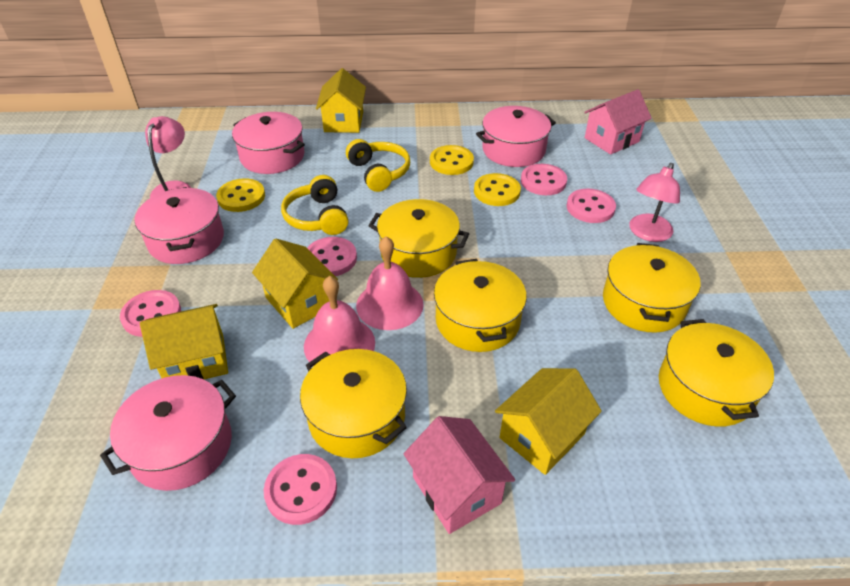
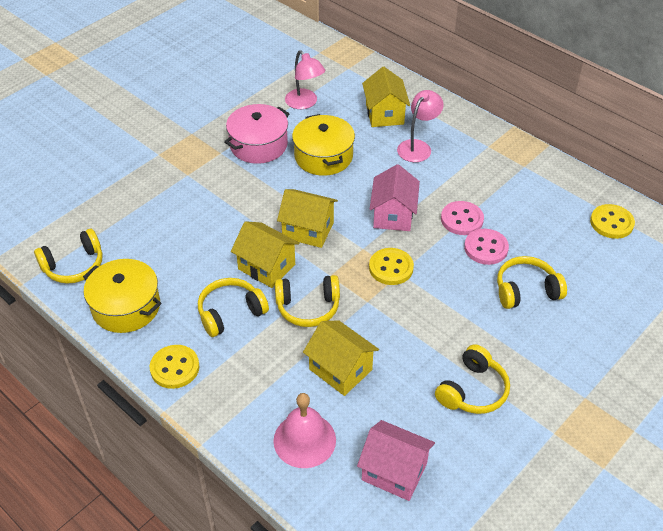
pink bell: [304,276,375,362] [356,237,424,330] = 2 -> [273,393,336,468] = 1
pink button: [120,290,181,337] [264,454,337,525] [307,237,357,276] [521,164,567,195] [567,189,616,223] = 5 -> [441,201,484,235] [464,229,509,265] = 2
pink pot: [100,375,236,491] [135,187,224,264] [232,112,305,174] [476,106,556,167] = 4 -> [224,104,290,164] = 1
yellow headphones: [281,175,348,235] [346,139,410,192] = 2 -> [34,229,103,284] [198,278,269,337] [275,275,340,327] [435,344,510,414] [497,256,567,309] = 5
yellow pot: [300,349,407,458] [368,199,469,278] [434,259,527,352] [603,243,701,333] [659,319,774,427] = 5 -> [83,259,161,333] [292,114,355,176] = 2

